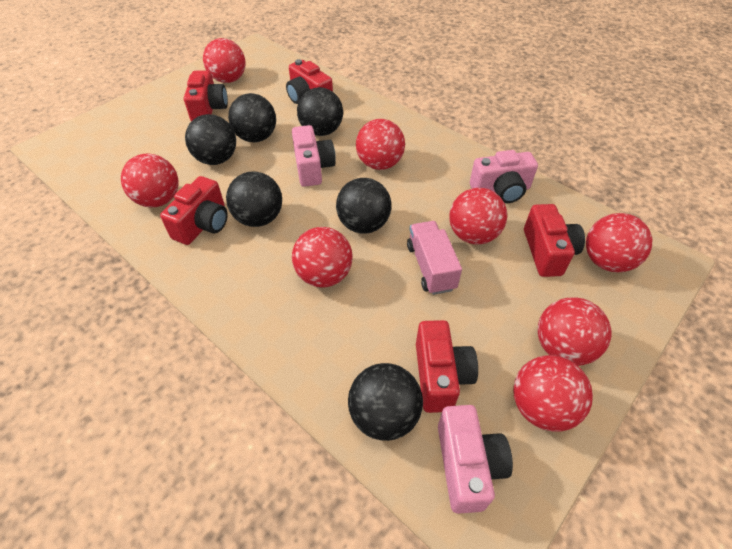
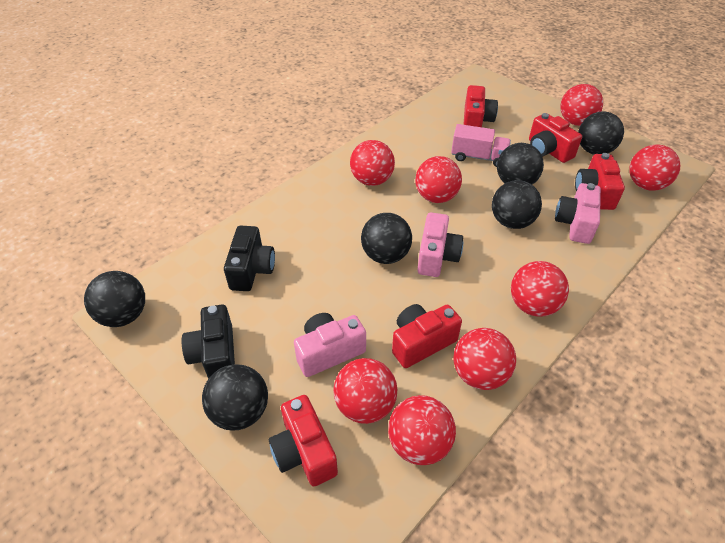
black camera: none = 0 -> [182,304,235,379] [224,226,275,291] = 2

